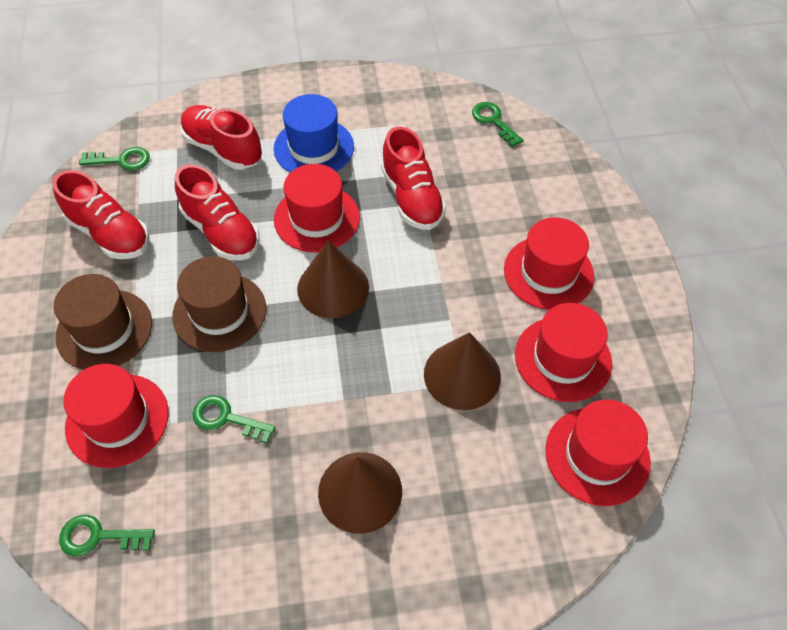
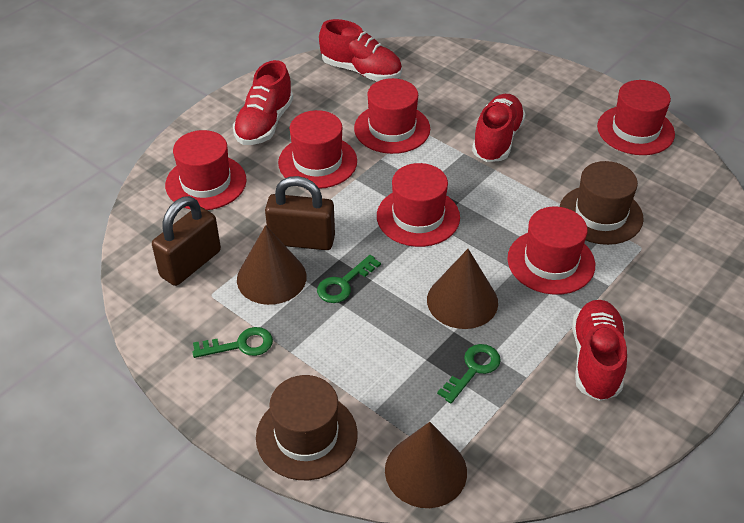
blue hat: [273,94,354,173] = 1 -> none = 0
brown padlock: none = 0 -> [152,196,221,286] [265,176,335,250] = 2
green key: [59,515,155,556] [79,147,150,170] [192,395,276,443] [472,102,524,147] = 4 -> [192,327,273,358] [317,255,381,303] [437,344,501,403] = 3
red hat: [63,364,169,468] [274,164,360,252] [504,217,594,310] [515,303,612,402] [545,400,651,506] = 5 -> [165,130,247,210] [278,110,357,189] [354,78,430,154] [377,163,460,247] [507,207,595,295] [597,80,675,155] = 6

